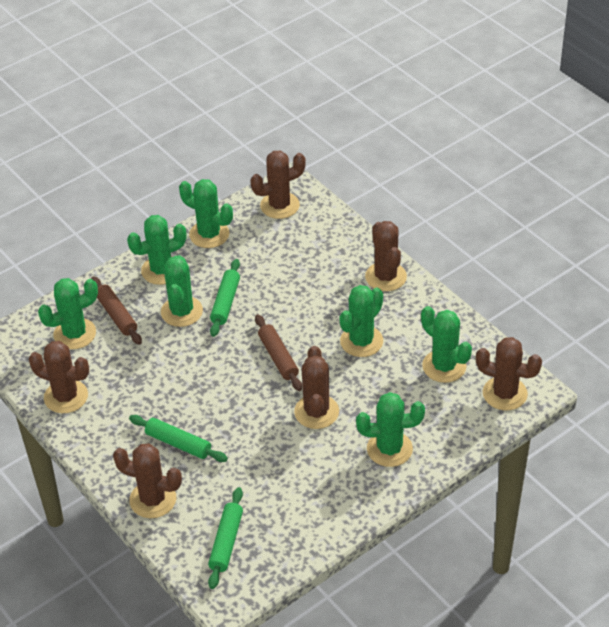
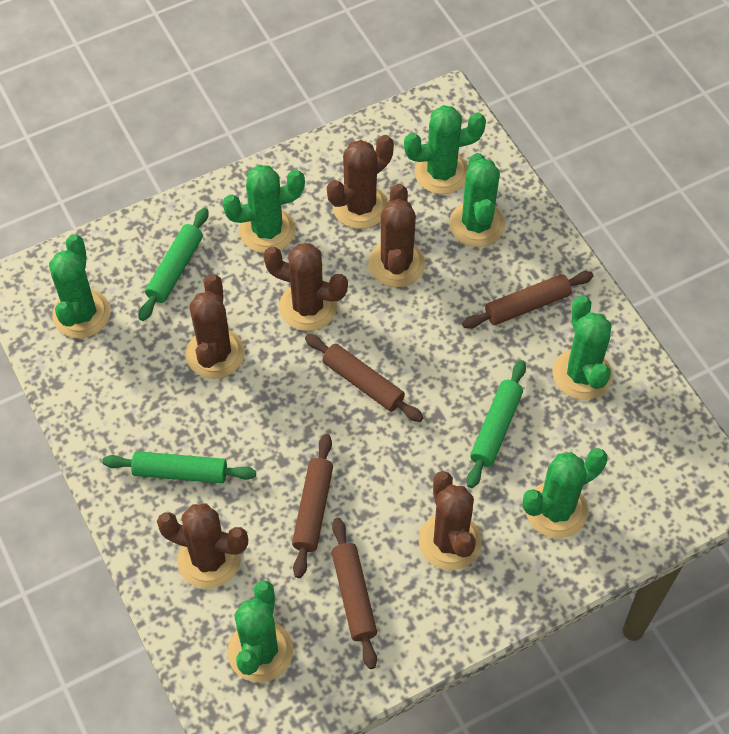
brown rolling pin: [91,276,142,345] [255,314,302,391] = 2 -> [292,434,333,578] [305,334,423,422] [332,518,377,669] [462,271,593,329] = 4

